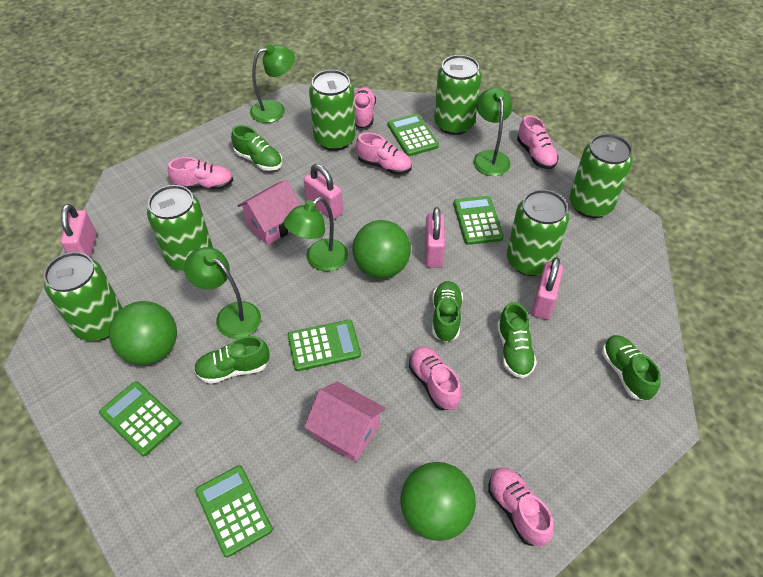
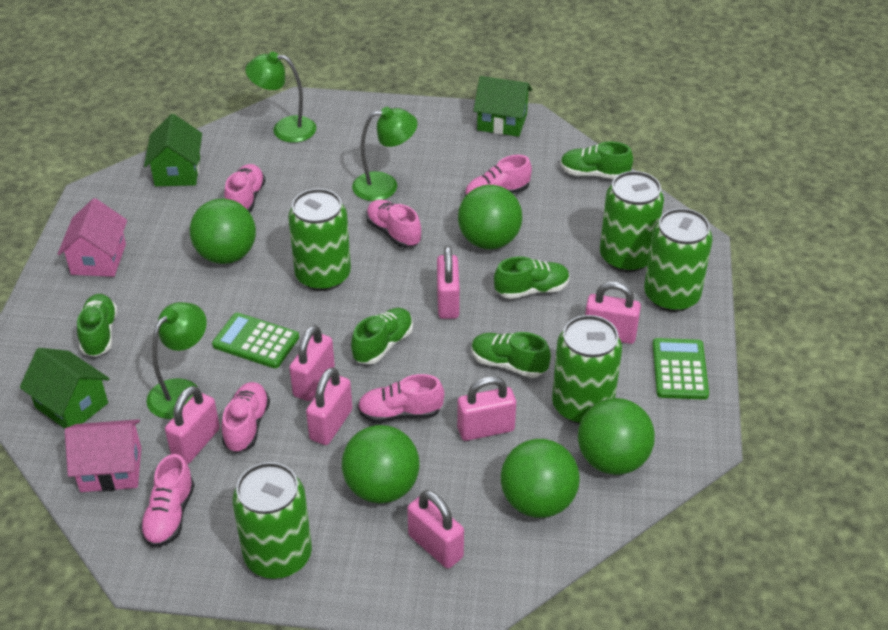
green ball: [109,301,177,365] [352,220,411,279] [400,462,476,541] = 3 -> [190,198,256,264] [342,425,420,504] [458,185,522,249] [501,439,580,518] [578,398,655,475] = 5
green calculator: [99,381,181,456] [195,465,273,557] [288,320,361,371] [388,113,439,156] [453,196,504,245] = 5 -> [212,313,299,368] [652,338,709,400] = 2
green can: [44,252,122,341] [147,185,213,271] [309,70,356,151] [434,55,482,135] [507,189,569,276] [569,134,633,218] = 6 -> [232,462,312,579] [288,189,351,291] [552,315,622,424] [600,171,664,273] [644,208,713,312] = 5
green house: none = 0 -> [20,348,110,429] [144,114,202,186] [473,76,532,137] = 3
green lamp: [184,247,261,339] [250,44,295,123] [284,197,348,271] [473,87,513,176] = 4 -> [147,302,207,419] [245,52,316,143] [352,107,418,201] = 3
pink padlock: [61,204,97,258] [304,164,343,220] [425,207,445,268] [532,257,563,320] = 4 -> [165,386,220,464] [289,325,335,401] [306,367,352,445] [407,490,464,568] [437,246,460,319] [457,376,516,441] [585,281,641,344] = 7

